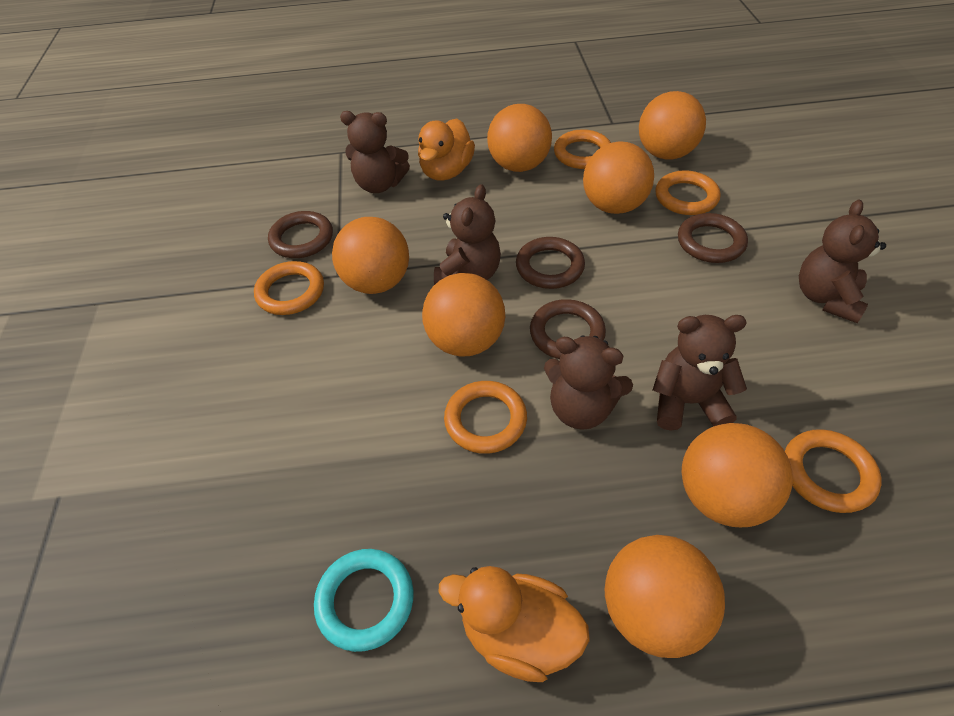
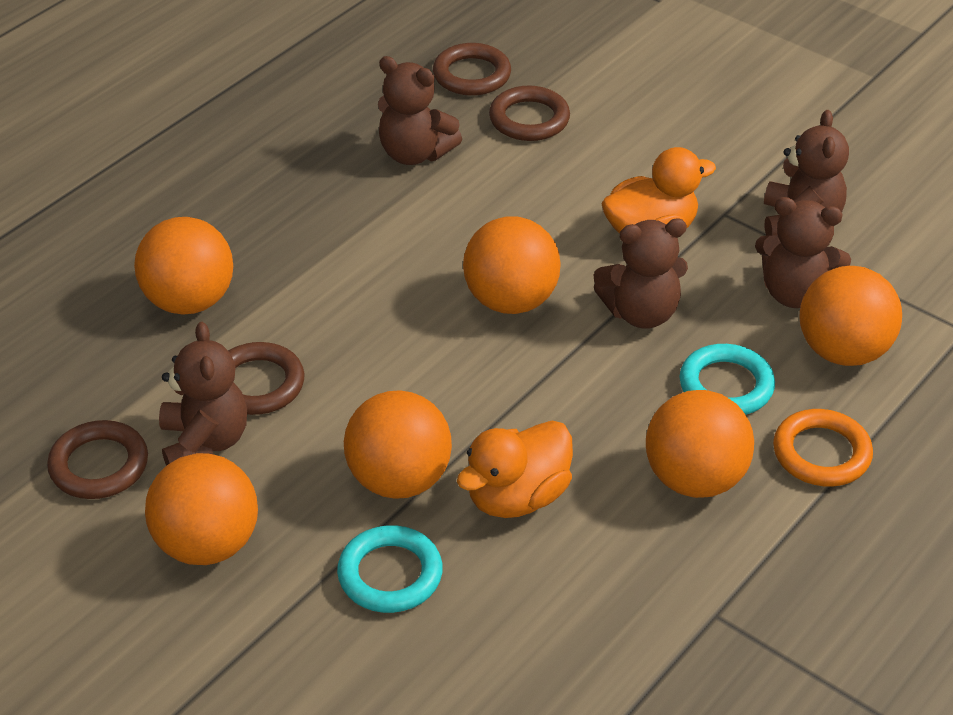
orange ball: [332,217,409,294] [422,273,505,357] [487,104,552,172] [583,141,654,214] [605,535,725,658] [639,91,706,160] [682,423,793,527] = 7 -> [134,217,233,315] [145,453,258,565] [344,390,452,499] [463,216,561,314] [646,390,754,498] [800,266,902,366] = 6
orange ring: [254,261,324,315] [444,381,527,454] [554,129,611,169] [655,170,721,215] [785,429,881,513] = 5 -> [773,409,873,486] = 1
turquoise ring: [314,549,414,652] = 1 -> [337,525,443,613] [679,344,775,415] = 2

